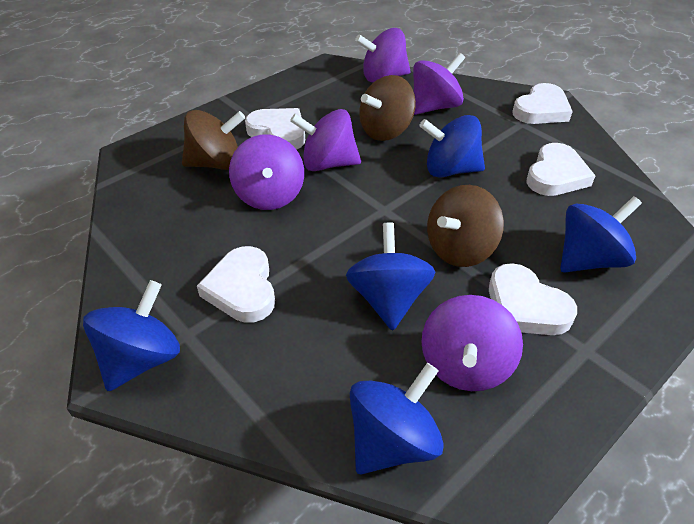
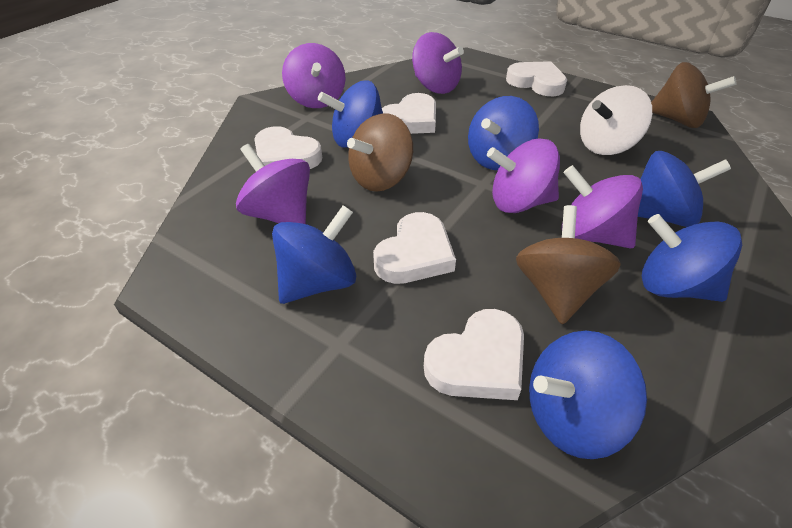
blue spinning top: [83,280,180,391] [346,222,435,331] [350,363,444,475] [419,115,485,177] [560,196,642,273] = 5 -> [272,205,356,304] [318,81,383,148] [468,96,539,170] [529,331,647,459] [638,151,731,227] [642,214,742,302] = 6
white spinning top: none = 0 -> [580,85,652,155] = 1

